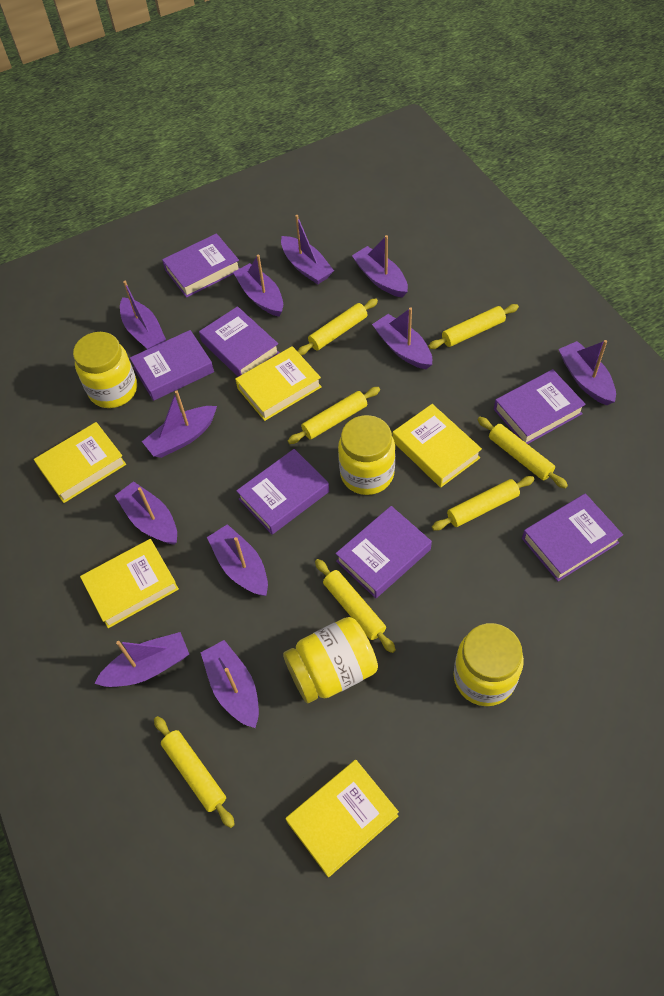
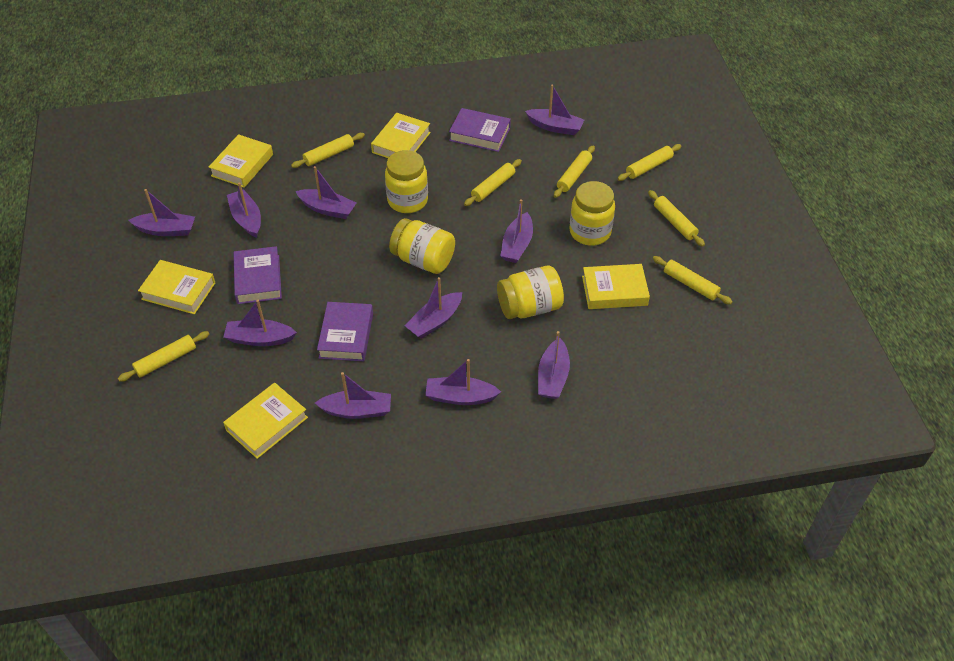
purple boat: [94,632,189,687] [115,481,177,545] [120,281,166,349] [142,390,217,458] [201,640,259,728] [207,524,268,596] [233,254,283,317] [281,215,334,285] [352,235,408,297] [372,307,432,369] [559,340,616,405] = 11 -> [129,189,195,236] [223,300,297,346] [227,183,261,238] [295,166,356,219] [315,372,391,419] [405,277,462,339] [425,359,501,405] [500,199,533,263] [525,85,584,135] [538,331,570,399] = 10
purple book: [130,330,214,401] [162,233,240,298] [199,306,279,377] [236,449,329,534] [335,506,432,598] [494,369,586,444] [522,493,623,581] = 7 -> [234,246,282,304] [317,302,373,361] [449,108,511,152] = 3

